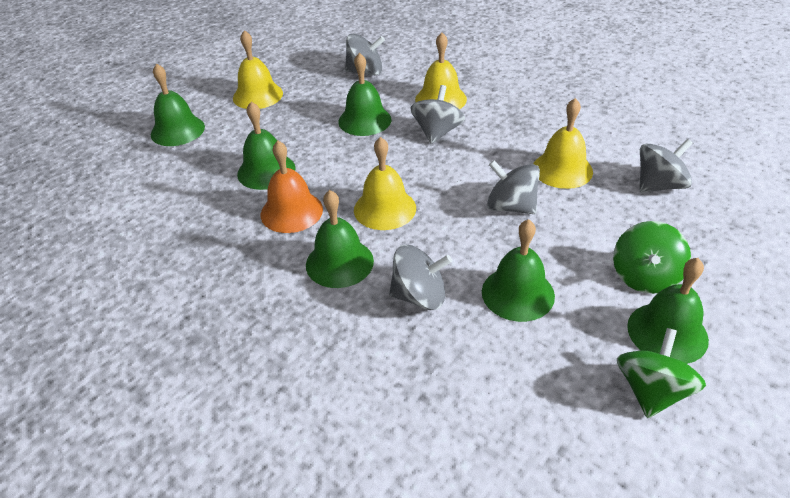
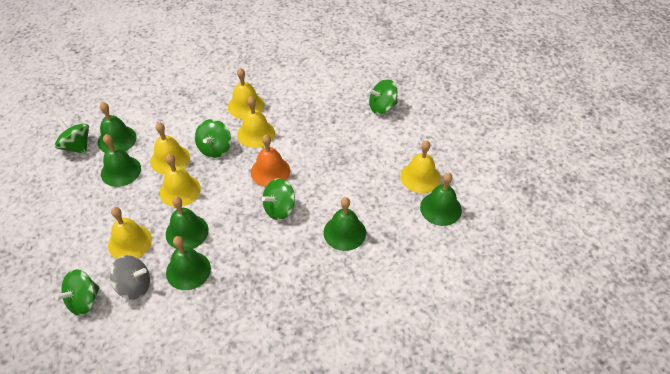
green spinning top: [613,221,691,294] [617,328,706,418] = 2 -> [55,119,89,154] [55,269,100,316] [195,119,231,158] [262,178,295,220] [368,79,397,114] = 5
grey spinning top: [345,34,385,75] [389,245,452,310] [410,85,465,144] [487,160,540,214] [639,139,693,193] = 5 -> [109,255,150,300] = 1
yellow bell: [233,30,283,109] [354,137,416,230] [415,33,467,109] [533,98,593,189] = 4 -> [108,207,152,259] [150,122,190,175] [160,154,201,207] [228,68,264,119] [237,96,275,148] [401,140,441,193] = 6

